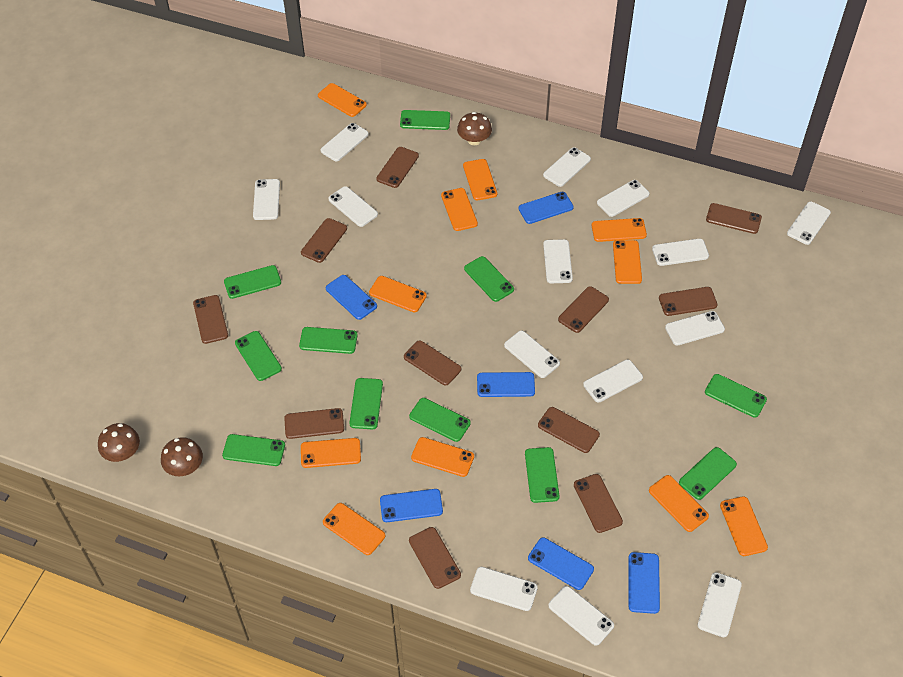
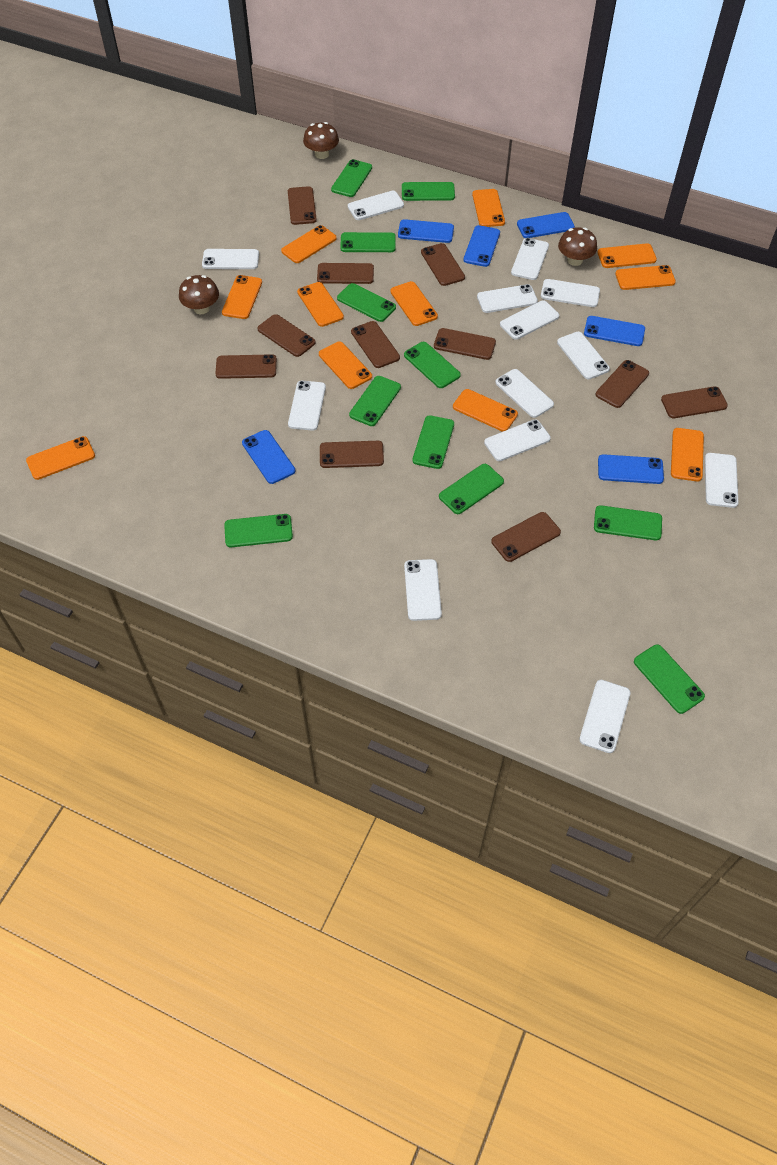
white phone: [253,179,280,220] [320,123,369,161] [328,186,378,227] [470,567,538,611] [504,330,560,378] [543,147,591,187] [543,239,573,283] [549,586,614,646] [583,359,643,402] [597,180,650,217] [652,239,709,266] [665,311,725,346] [698,572,742,637] [787,202,831,245] = 14 -> [202,249,259,269] [288,381,326,431] [348,191,404,220] [404,559,442,621] [477,284,538,313] [484,419,551,461] [495,369,554,418] [500,301,559,340] [511,238,549,280] [541,279,600,307] [557,332,610,379] [579,680,631,753] [705,453,739,508] = 13

